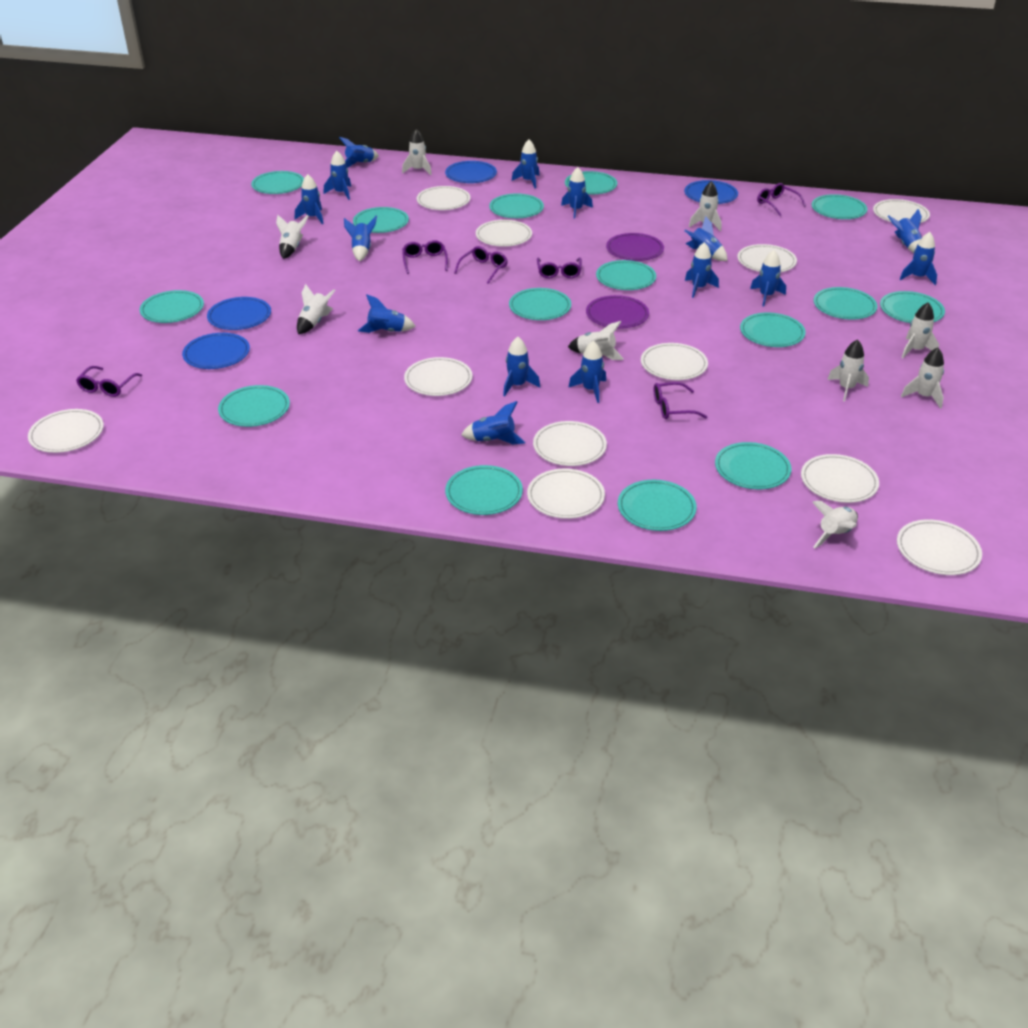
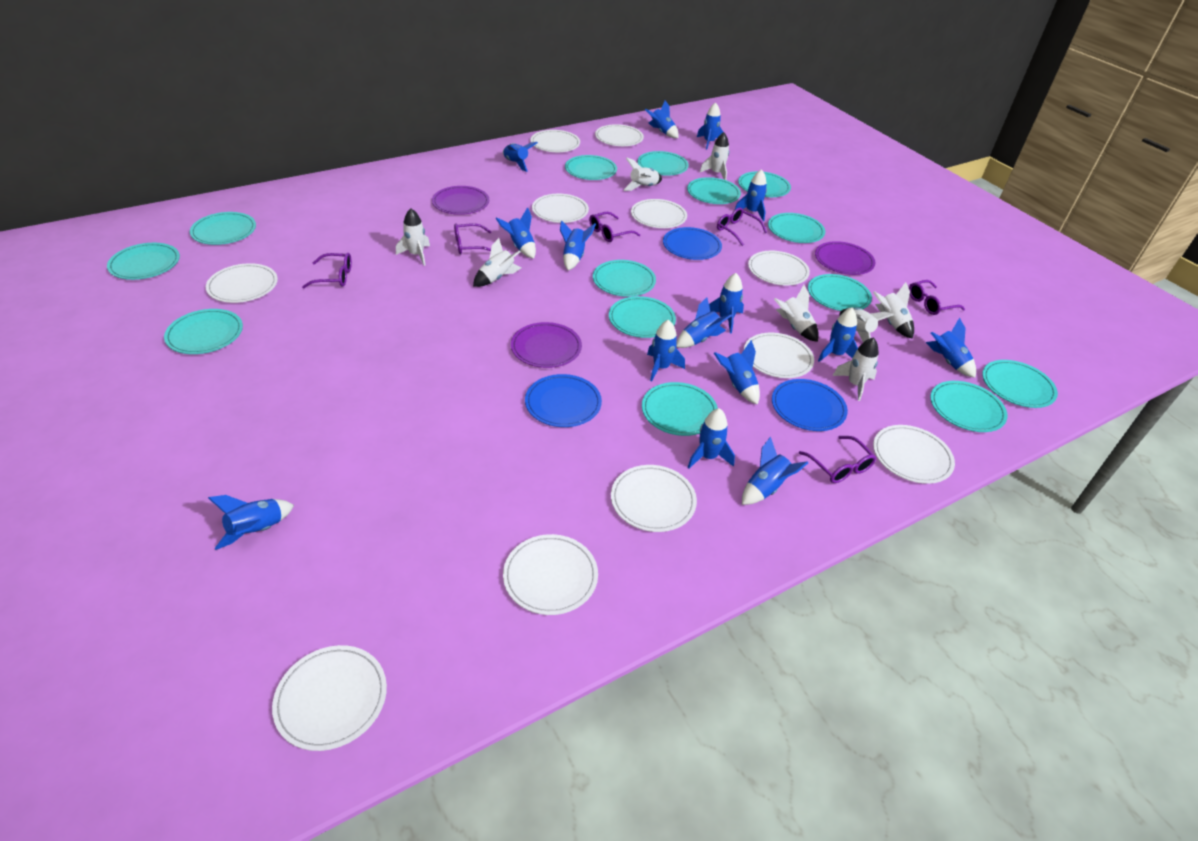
blue plate: [182,333,250,369] [207,297,271,330] [445,161,497,183] [684,180,738,204] = 4 -> [525,374,602,427] [663,227,722,260] [772,379,848,431] = 3
purple plate: [586,295,649,329] [606,233,664,261] = 2 -> [432,186,489,215] [511,322,582,368] [815,241,875,275] = 3
turquoise plate: [140,290,204,323] [218,385,290,427] [251,171,304,194] [353,207,409,233] [445,465,523,515] [489,193,544,218] [509,288,571,320] [565,171,617,194] [596,260,656,290] [618,480,697,531] [715,442,791,489] [740,313,806,347] [812,194,867,219] [814,287,877,320] [880,291,945,323] = 15 -> [107,243,180,280] [164,309,243,354] [190,212,256,245] [565,155,617,180] [593,260,656,297] [609,296,676,338] [638,151,689,176] [642,382,718,436] [687,177,741,204] [738,171,791,197] [768,213,825,243] [808,274,872,311] [930,381,1008,432] [982,360,1058,408] = 14
white rocket: [276,215,309,259] [297,284,335,334] [402,129,432,175] [568,321,624,360] [689,181,721,231] [812,501,858,548] [827,339,869,401] [901,302,939,358] [901,347,944,409] = 9 -> [396,208,430,266] [473,238,521,287] [624,158,662,191] [700,132,729,180] [774,285,819,342] [833,337,879,401] [840,307,894,342] [873,282,914,339] = 8

